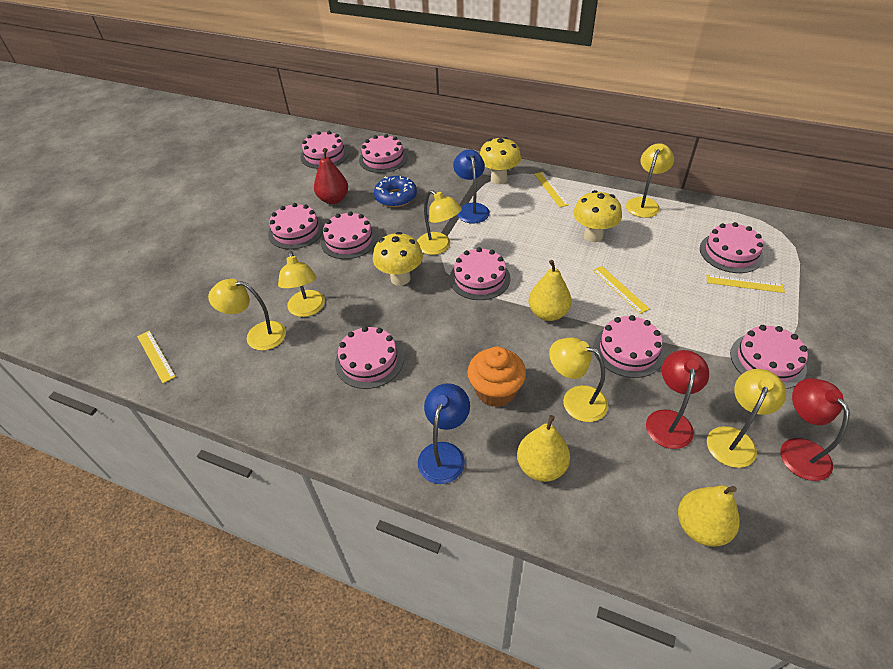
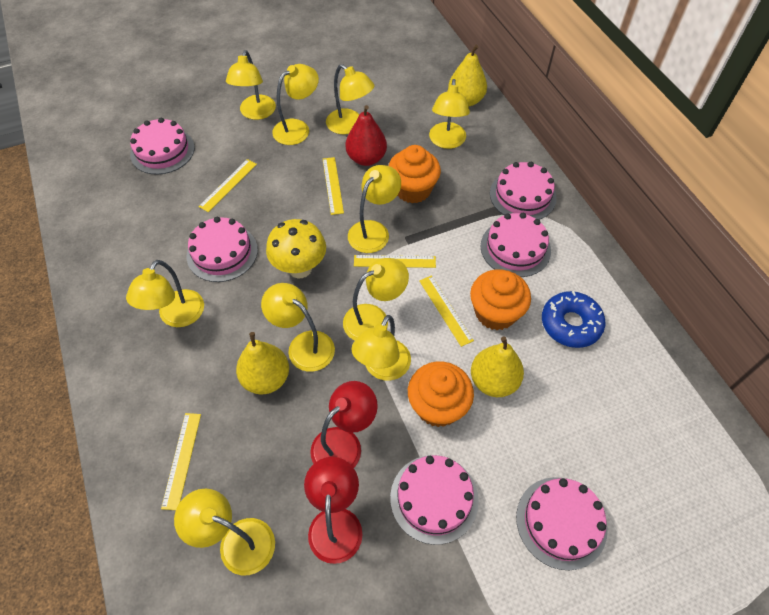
blue lamp: [418,383,470,484] [453,149,490,224] = 2 -> none = 0
orange cupcake: [467,346,526,407] = 1 -> [388,145,441,203] [408,361,474,427] [470,269,531,330] = 3
pink cake: [268,203,324,249] [300,131,349,169] [321,211,377,259] [335,326,404,389] [359,134,408,173] [449,247,511,300] [594,315,665,378] [700,222,764,273] [730,325,808,389] = 9 -> [130,118,195,175] [187,217,258,282] [390,455,479,545] [481,213,551,277] [490,162,557,220] [516,477,608,570] = 6
yellow lamp: [208,278,286,351] [278,251,325,317] [417,190,462,255] [549,337,608,422] [626,143,674,218] [707,369,786,468] = 6 -> [126,260,204,327] [174,488,275,575] [226,50,276,120] [261,283,335,372] [272,64,319,145] [326,64,375,134] [343,258,409,341] [348,165,401,253] [352,315,411,381] [429,79,470,149] = 10
yellow mushroom: [373,232,423,286] [480,137,521,184] [573,190,622,242] = 3 -> [266,219,326,278] = 1
yellow ruler: [137,330,176,383] [534,172,569,208] [593,266,650,314] [706,275,785,293] = 4 -> [161,413,201,510] [198,159,257,212] [323,157,344,215] [354,255,436,268] [419,275,474,347] = 5

